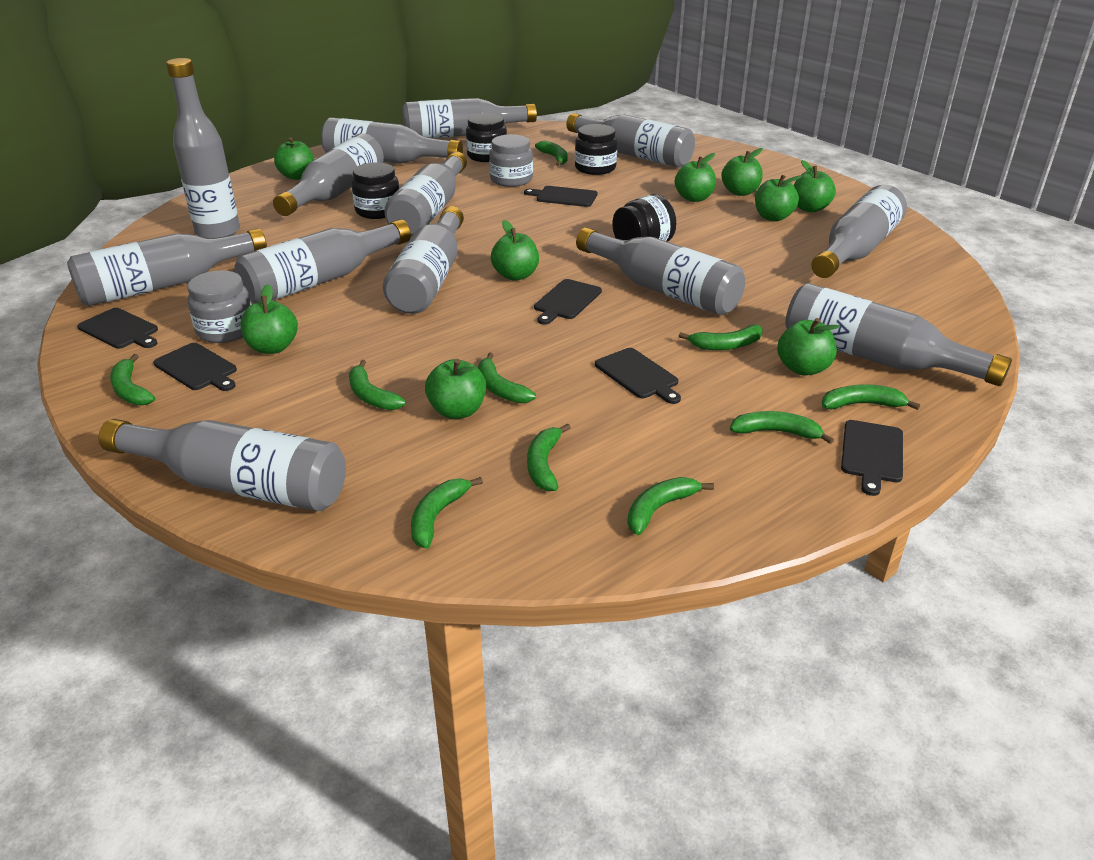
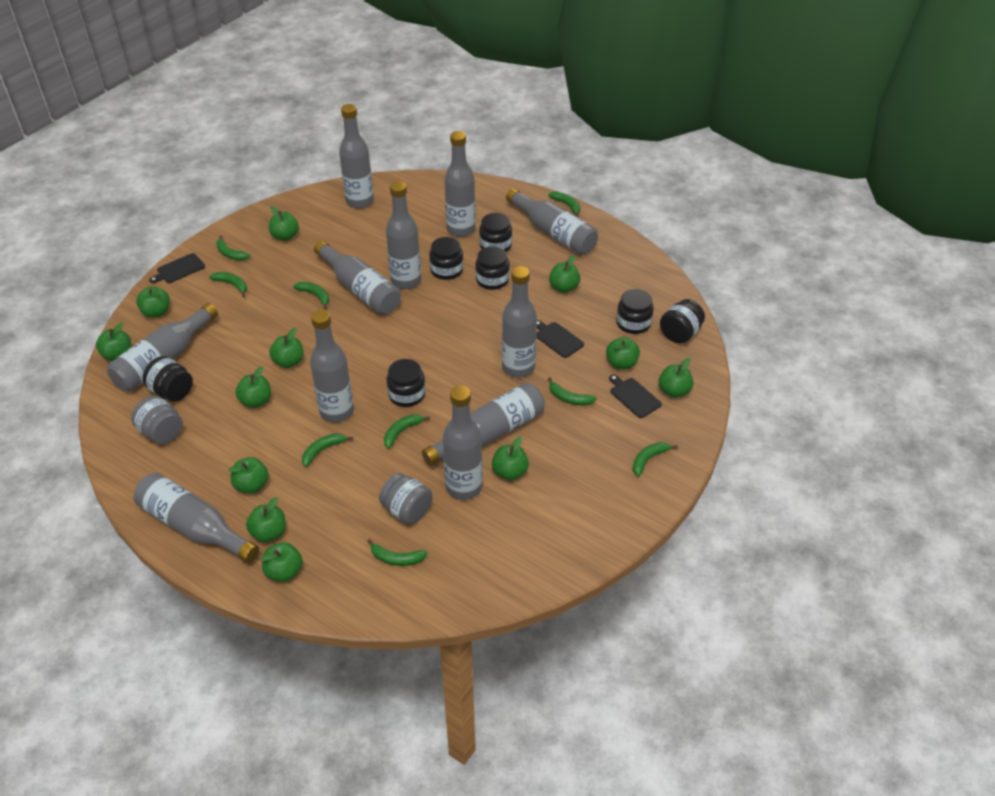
black cutting board: [77,308,158,349] [153,343,237,391] [524,186,598,207] [534,279,602,325] [595,348,681,404] [841,420,903,496] = 6 -> [149,253,205,283] [536,320,584,358] [609,374,662,418] = 3
black jar: [352,162,400,219] [466,113,507,162] [575,124,617,175] [612,194,676,242] = 4 -> [143,356,193,402] [387,359,426,407] [429,237,464,280] [475,246,510,290] [479,213,512,252] [616,289,654,334] [660,299,705,344] = 7
green apple: [241,284,298,354] [274,137,314,180] [425,359,486,419] [491,220,539,281] [675,153,716,202] [721,148,763,196] [755,175,802,221] [777,318,840,375] [794,160,836,212] = 9 -> [96,322,131,361] [136,286,170,318] [229,457,269,494] [236,366,271,408] [246,497,286,543] [261,542,303,582] [269,206,299,241] [269,328,303,368] [492,436,529,481] [549,255,580,293] [606,337,640,369] [659,358,694,398] = 12
green banana: [110,354,155,405] [349,360,406,410] [411,477,483,549] [478,353,536,403] [527,423,571,491] [535,141,568,166] [627,477,714,535] [679,325,763,350] [730,411,834,444] [822,384,920,410] = 10 -> [209,272,247,297] [216,235,250,261] [293,282,329,309] [302,433,353,467] [367,539,428,566] [384,414,430,449] [548,191,580,217] [548,377,597,405] [633,442,678,477] = 9
grey bottle: [67,228,267,306] [99,419,346,511] [166,58,240,239] [234,219,411,303] [273,133,384,216] [321,117,463,164] [383,206,464,314] [384,151,467,237] [402,98,537,138] [566,113,695,168] [576,227,745,315] [785,283,1012,386] [811,185,907,278] = 13 -> [107,303,218,392] [134,473,259,563] [310,310,354,422] [314,241,401,315] [339,104,374,209] [386,181,421,289] [422,382,545,466] [443,386,483,500] [444,131,476,237] [502,266,537,378] [506,188,598,255] = 11

